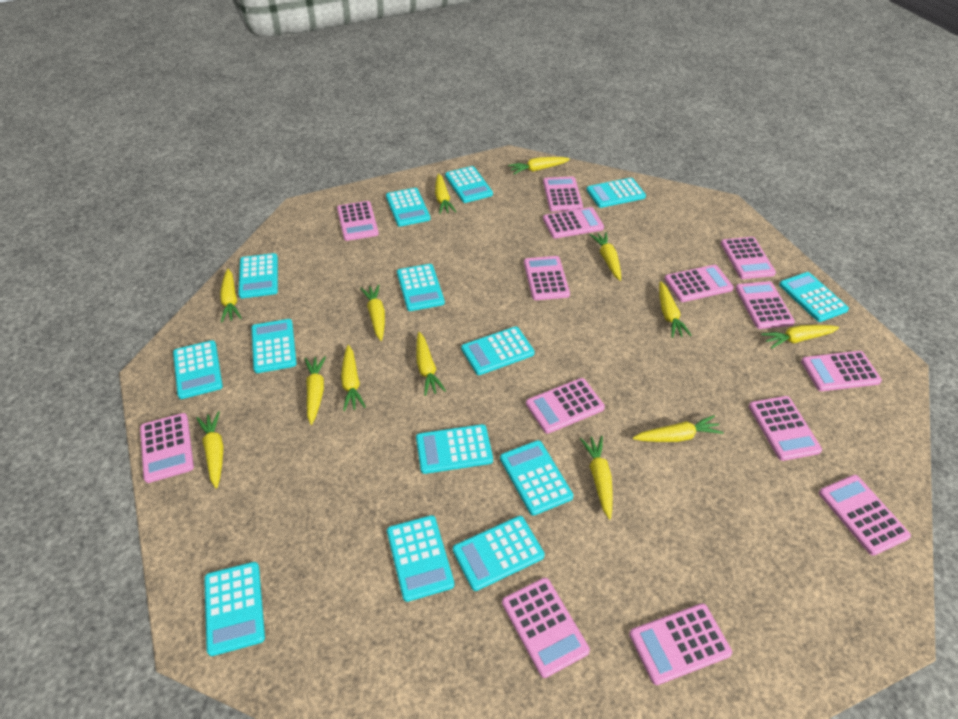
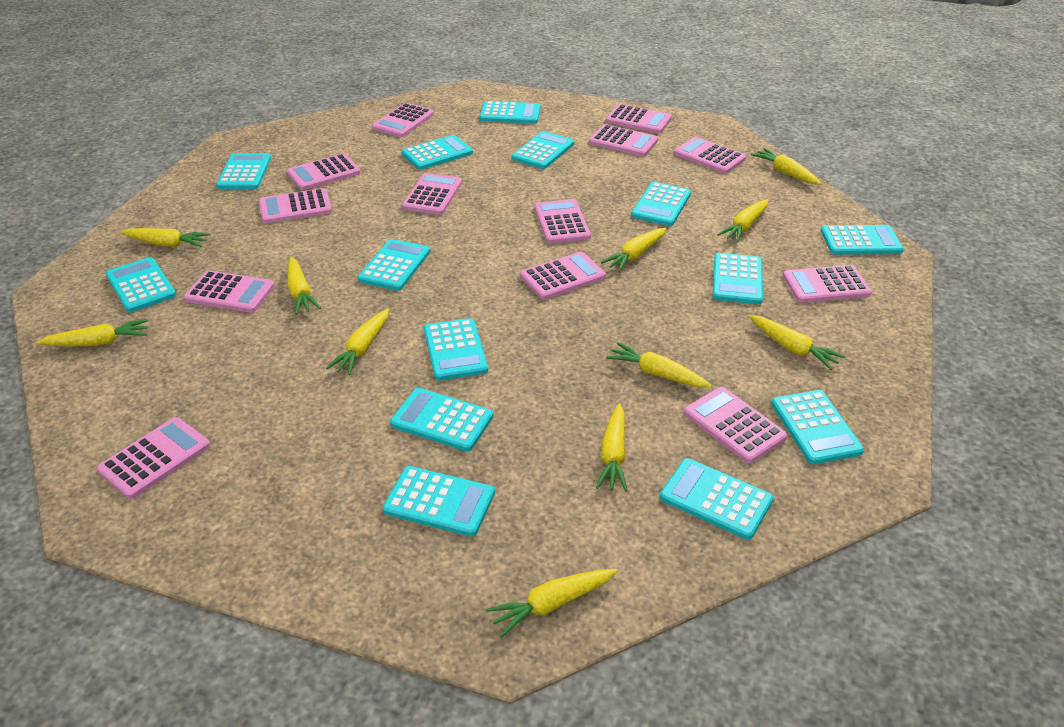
pink calculator: [140,413,194,483] [337,201,379,241] [502,578,590,678] [524,256,570,300] [526,378,605,434] [543,177,583,211] [543,207,604,239] [629,603,732,685] [665,265,734,302] [721,237,776,279] [735,281,795,329] [749,396,822,461] [801,351,882,391] [819,475,911,556] = 14 -> [97,417,210,499] [184,270,275,313] [259,188,332,223] [287,153,361,190] [372,103,434,137] [402,173,462,215] [520,251,606,300] [535,199,591,244] [589,124,658,156] [606,104,672,133] [674,137,746,173] [684,387,787,463] [783,265,872,303] = 13
yellow carrot: [196,411,224,488] [220,269,241,322] [305,356,326,425] [341,345,366,411] [360,284,385,341] [416,332,446,396] [435,174,456,214] [508,157,570,174] [580,436,613,519] [590,232,621,281] [633,415,724,442] [659,281,692,338] [761,325,839,349] = 13 -> [37,319,148,347] [120,228,210,247] [287,257,321,314] [326,309,389,375] [486,569,617,638] [596,403,628,491] [601,228,666,272] [606,342,712,387] [717,199,768,242] [749,315,846,370] [751,148,821,185] = 11

